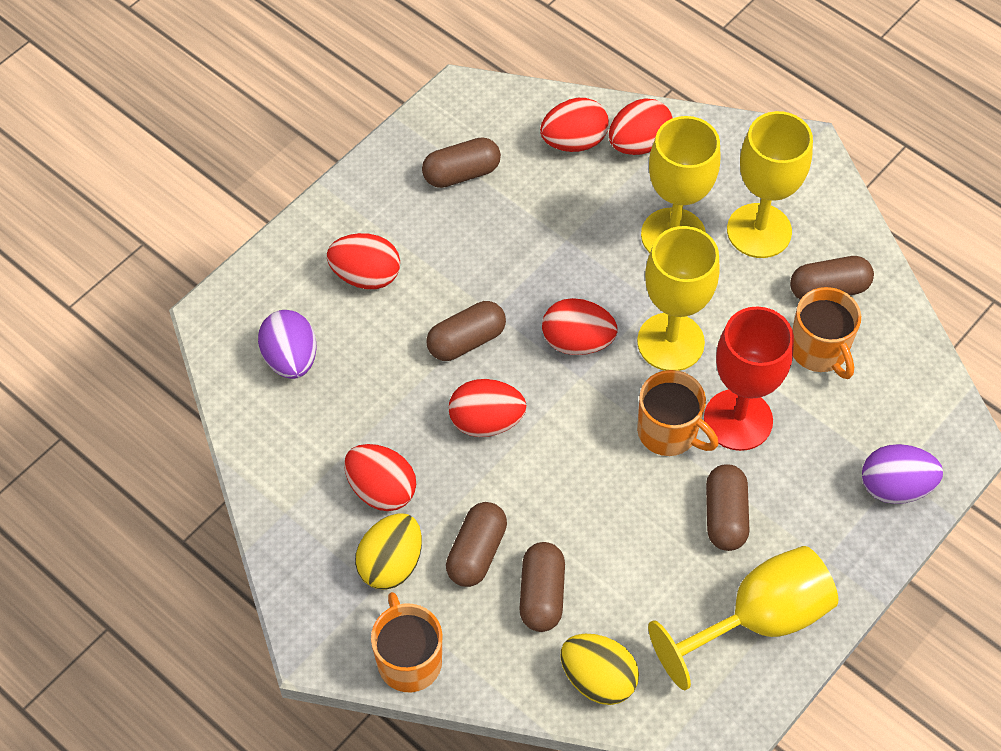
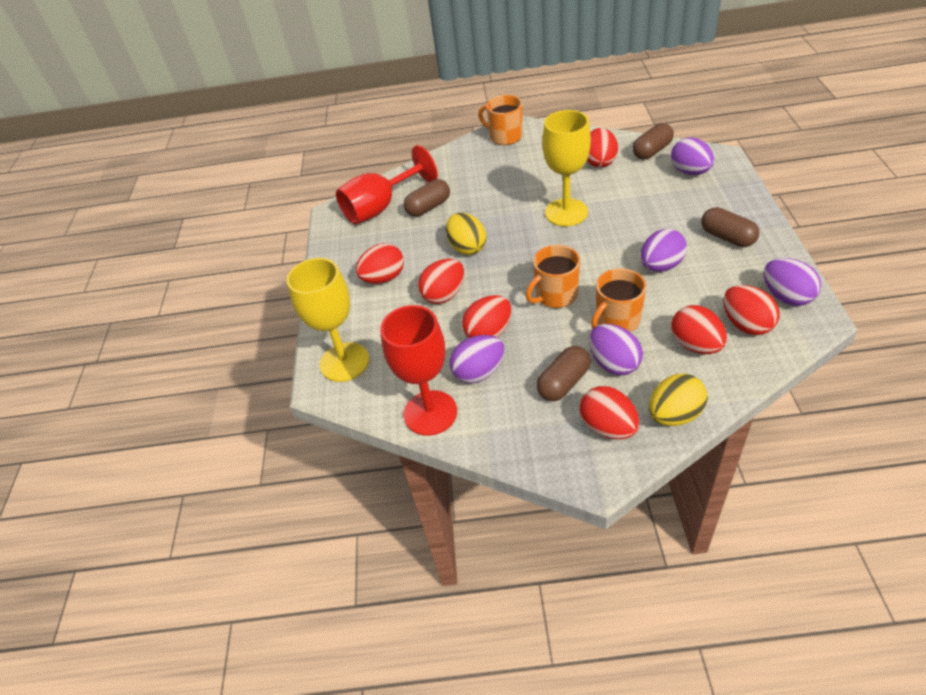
brown capsule: [422,137,501,188] [426,301,506,361] [446,502,507,587] [519,542,565,632] [706,464,749,551] [790,256,874,300] = 6 -> [404,179,450,217] [537,346,591,401] [633,123,674,160] [701,207,759,247] = 4
purple egg: [258,310,317,379] [862,444,943,504] = 2 -> [450,335,505,383] [589,324,643,375] [640,229,687,272] [671,137,714,175] [763,258,821,306] = 5
red egg: [327,233,400,289] [344,444,416,511] [449,379,526,437] [540,98,609,152] [542,298,618,355] [608,98,673,155] = 6 -> [356,243,404,284] [418,259,464,304] [462,295,511,338] [580,386,639,439] [587,128,618,168] [671,305,727,354] [723,285,780,335] = 7
red goblet: [704,307,794,451] = 1 -> [336,145,438,225] [380,305,457,436] = 2
yellow goblet: [637,226,720,371] [641,116,720,253] [648,546,838,690] [727,111,813,258] = 4 -> [287,258,369,382] [542,110,591,226] = 2

